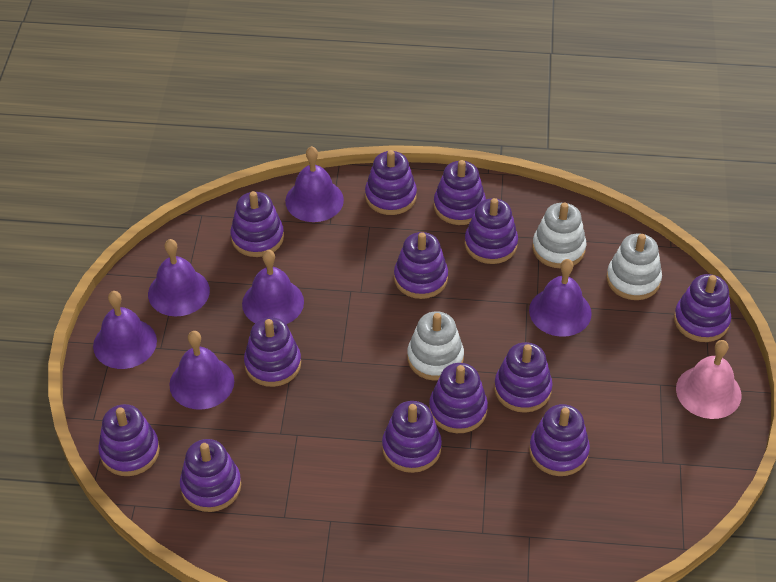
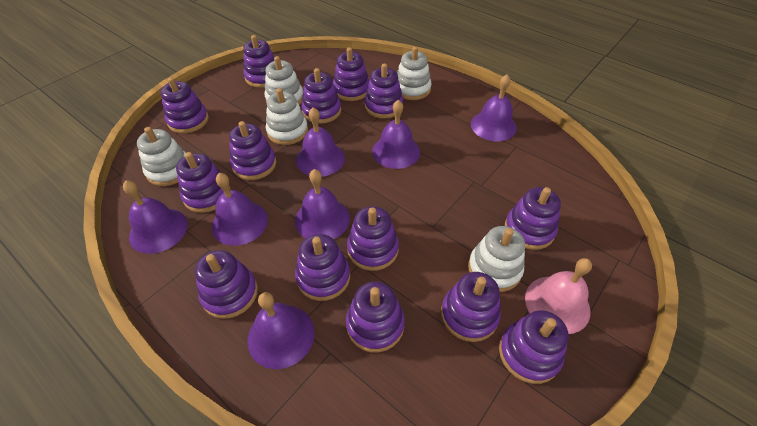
purple bell: [93,291,157,369] [148,239,210,317] [169,331,234,410] [242,250,304,324] [285,146,344,222] [529,259,592,337] = 6 -> [123,180,188,254] [212,173,268,246] [247,292,315,369] [295,169,350,239] [296,107,345,177] [372,100,420,169] [471,74,517,141] = 7
purple stacking toy: [98,404,160,476] [180,439,241,512] [230,191,284,257] [244,317,301,387] [365,150,417,215] [382,401,442,473] [394,232,448,299] [429,363,488,433] [434,160,486,225] [465,198,518,264] [494,342,553,413] [529,404,590,476] [674,274,731,342] = 13 -> [161,77,209,134] [176,152,231,213] [195,250,258,319] [229,121,276,180] [243,35,274,88] [295,234,350,301] [301,68,341,124] [333,47,369,101] [346,281,405,352] [347,206,399,271] [364,63,403,119] [441,272,501,342] [499,310,569,384] [505,187,561,250] = 14
white stacking toy: [407,311,464,381] [532,202,586,268] [607,234,662,300] = 3 -> [137,127,186,186] [264,56,303,105] [266,88,308,145] [397,47,432,100] [468,226,525,292] = 5

